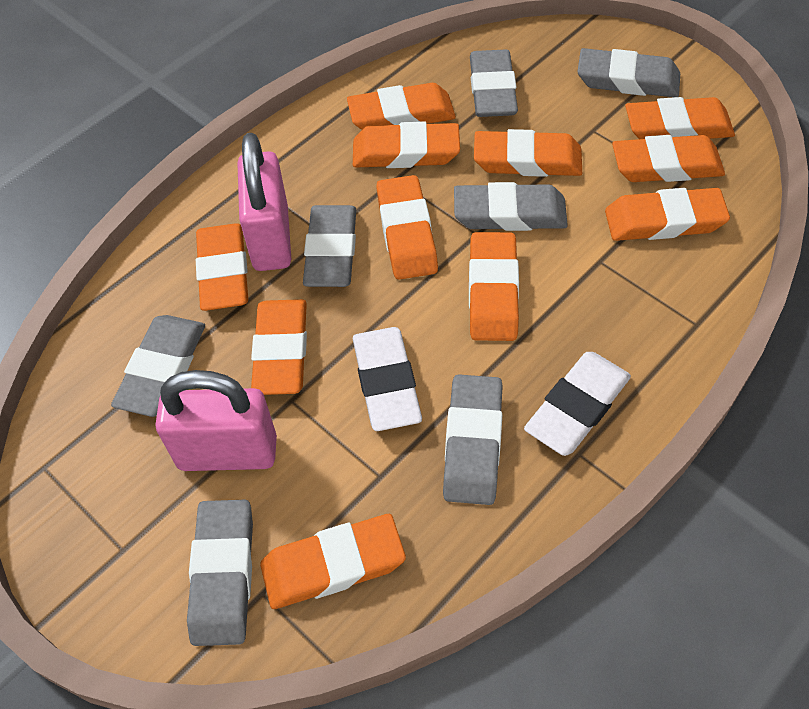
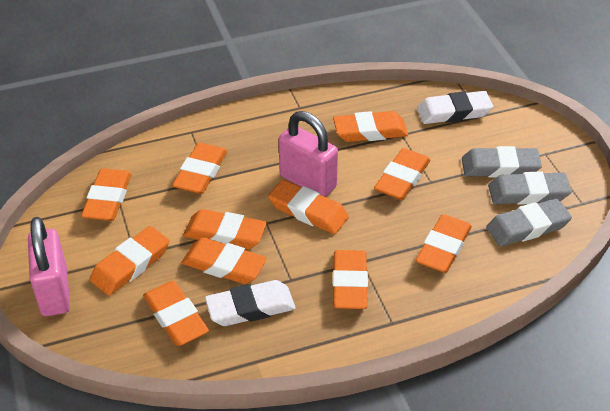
grey eraser: [111,315,205,417] [187,500,253,646] [303,205,356,287] [443,374,503,505] [454,182,568,231] [470,49,518,117] [577,48,680,97] = 7 -> [462,146,542,177] [486,198,572,247] [488,171,572,205] = 3

